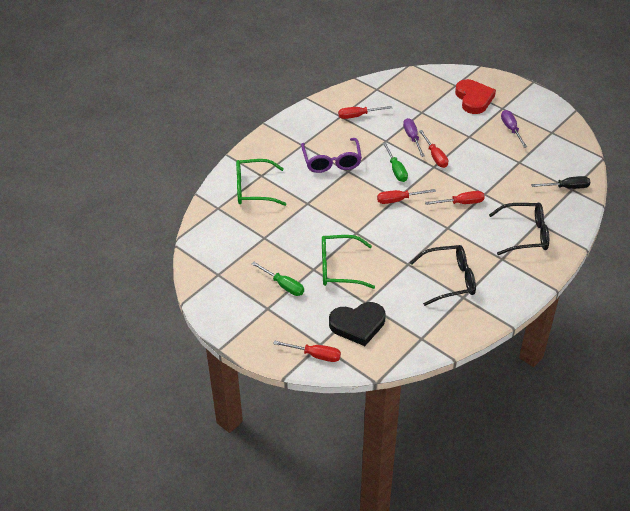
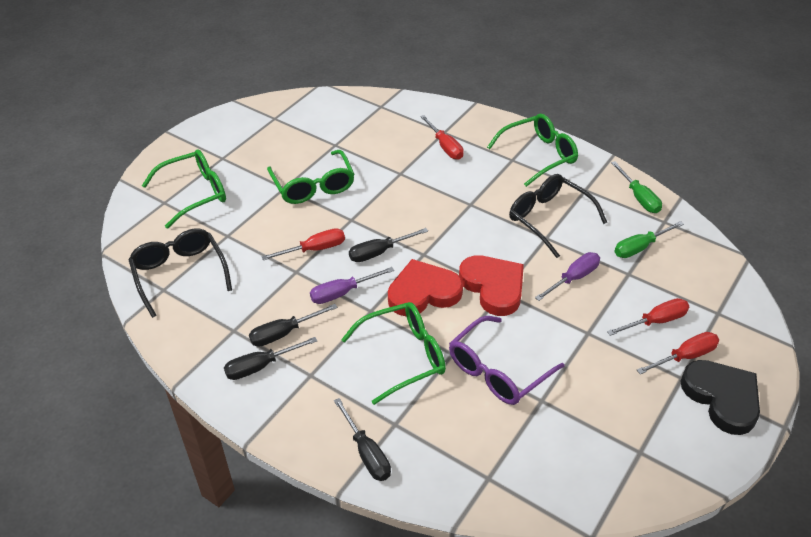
black screwdriver: [531,176,590,189] = 1 -> [224,337,317,380] [249,304,338,347] [334,398,391,481] [349,228,428,262] = 4
green glasses: [236,159,286,206] [322,235,375,289] = 2 -> [142,149,226,228] [267,150,354,204] [341,302,446,405] [487,114,578,187] = 4
red heart: [455,79,496,114] = 1 -> [388,259,463,316] [459,255,524,316] = 2
red screwdriver: [273,341,341,362] [338,106,392,119] [377,189,436,204] [419,130,448,168] [425,191,485,205] = 5 -> [261,228,345,260] [420,115,464,160] [607,298,689,336] [637,332,719,374] = 4

